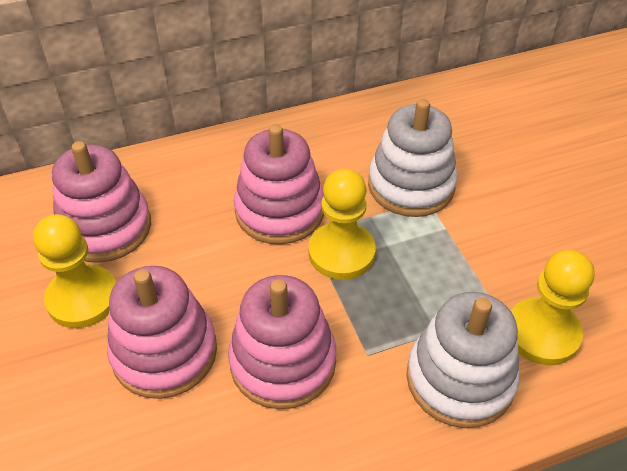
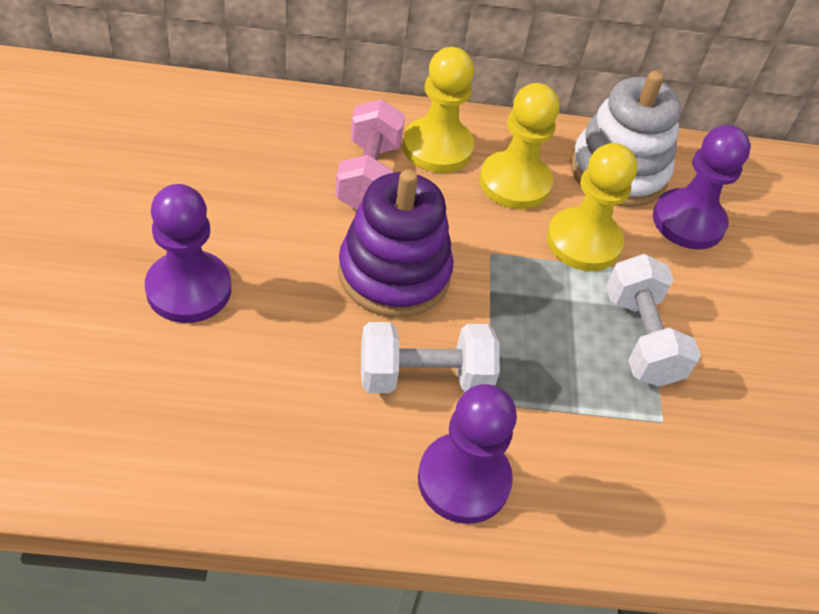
pink dumbbell: none = 0 -> [335,99,405,210] = 1
pink stacking toy: [52,141,151,263] [107,266,217,399] [228,275,336,409] [234,124,324,244] = 4 -> none = 0
purple pawn: none = 0 -> [145,184,231,323] [418,384,517,524] [653,125,751,249] = 3
purple stacking toy: none = 0 -> [338,169,454,318] = 1
white dumbbell: none = 0 -> [361,322,500,393] [606,254,701,387] = 2
white stacking toy: [368,99,458,217] [406,292,520,428] = 2 -> [570,71,681,207] = 1

